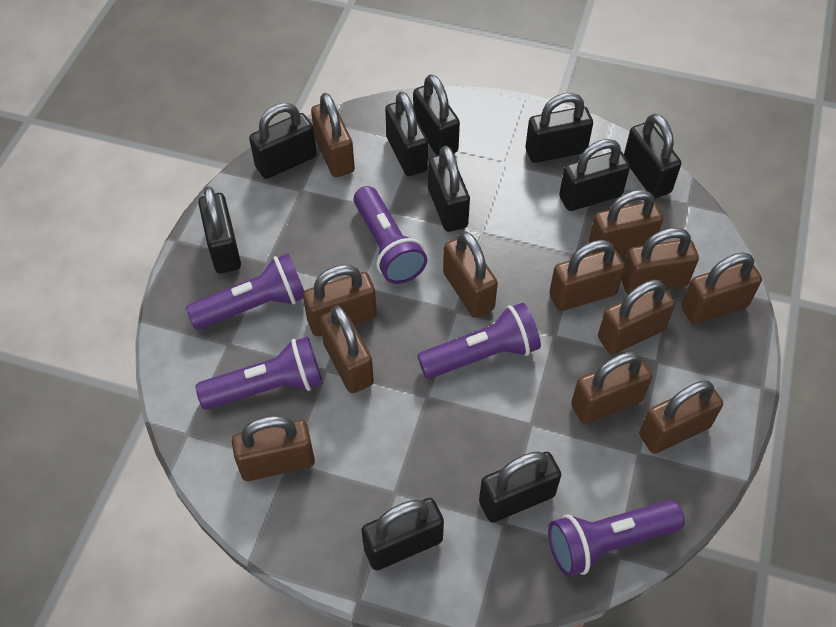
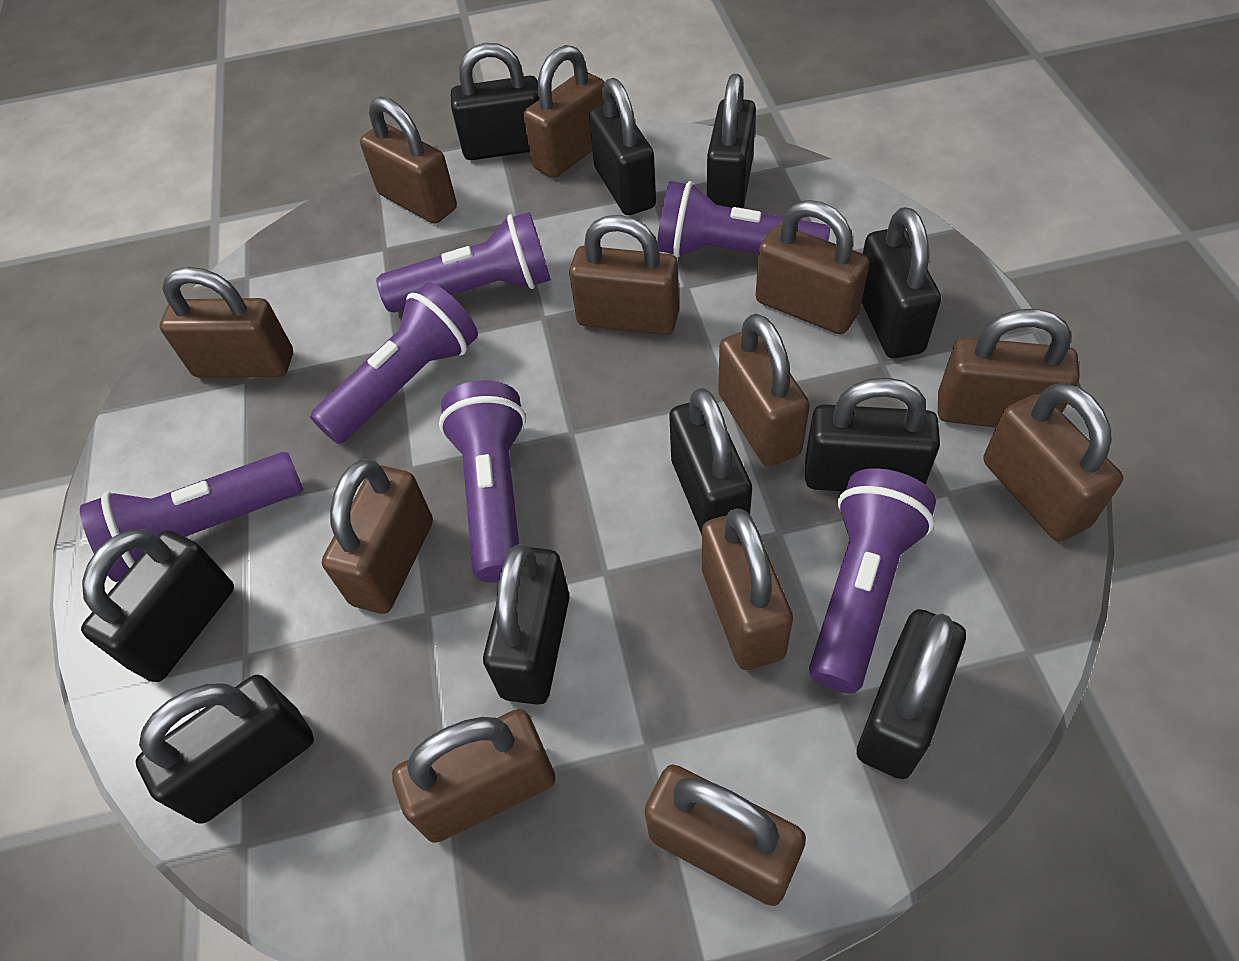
purple flashlight: [186,253,304,330] [196,337,323,410] [354,186,427,284] [417,303,541,379] [548,500,685,577] = 5 -> [80,452,303,582] [310,282,478,444] [376,212,551,312] [439,380,526,583] [657,181,830,258] [809,468,936,693] = 6

